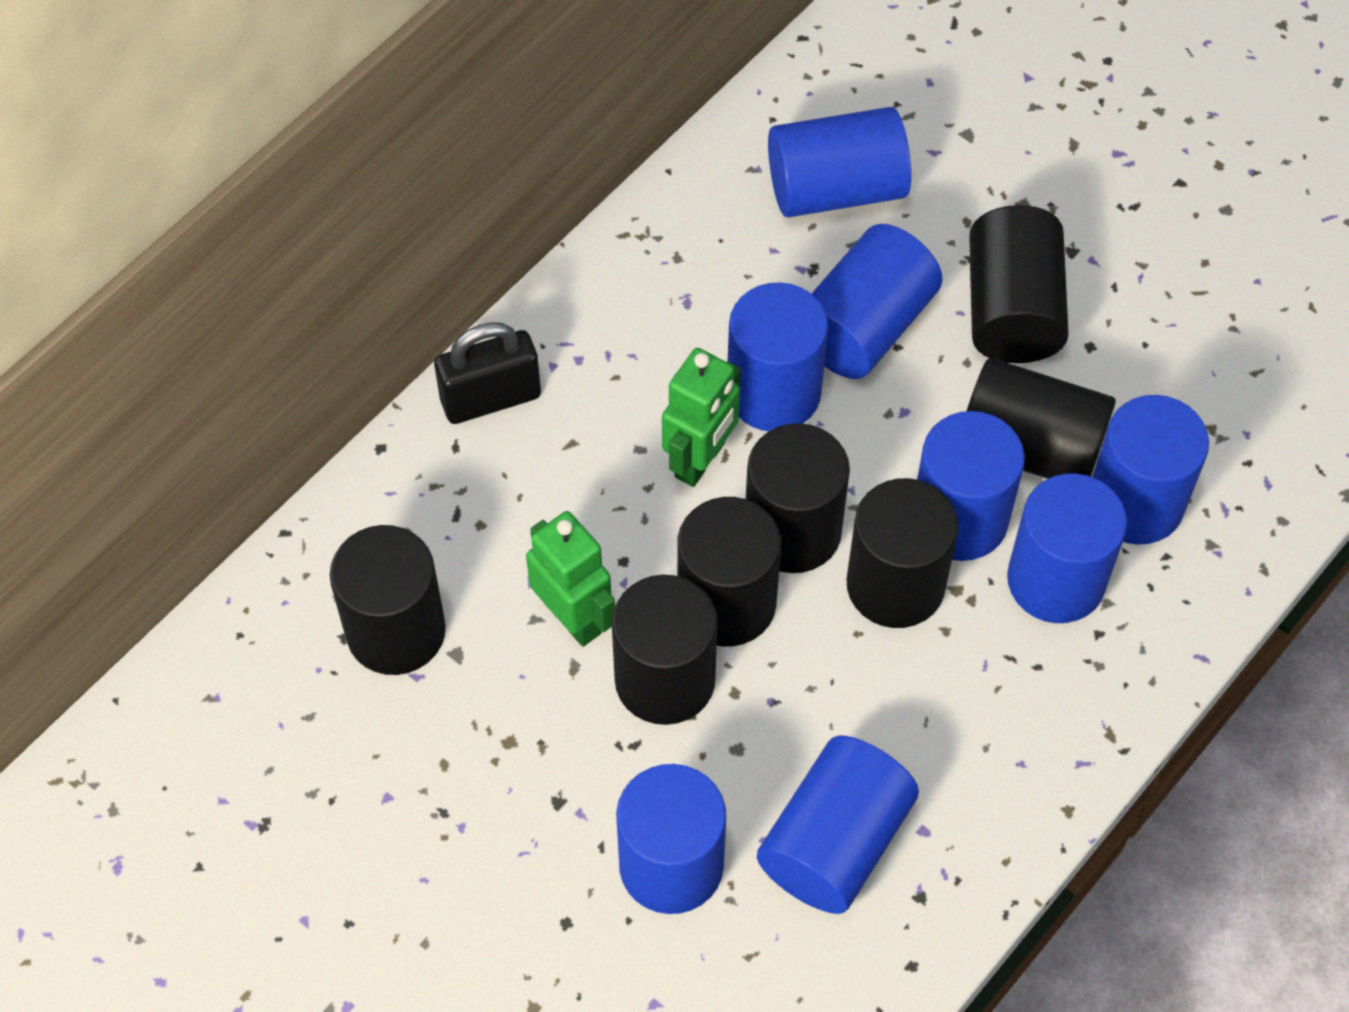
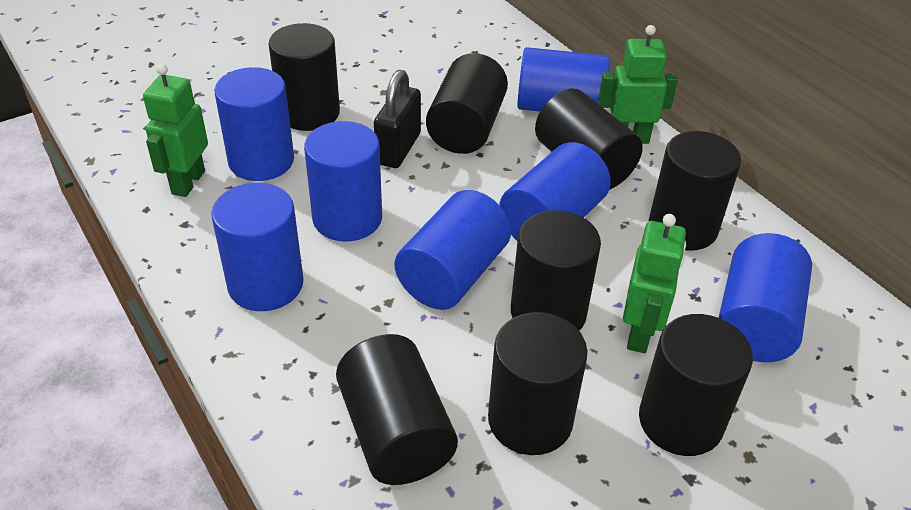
black cylinder: [330,525,446,675] [612,575,718,725] [677,497,781,646] [746,423,850,573] [847,478,958,628] [967,358,1116,479] [969,205,1069,363] = 7 -> [269,23,340,131] [336,334,458,485] [426,53,508,154] [488,312,588,455] [511,210,601,330] [535,88,643,190] [639,314,753,456] [649,131,741,251] = 8
blue cylinder: [616,764,726,914] [728,282,828,431] [757,736,919,914] [768,107,911,218] [811,224,943,379] [917,411,1025,561] [1007,473,1127,623] [1092,395,1209,545] = 8 -> [211,183,303,311] [214,67,294,181] [304,121,382,242] [395,190,511,310] [499,142,611,241] [517,47,610,112] [719,233,812,362] = 7
green robot: [526,511,615,647] [662,348,741,487] = 2 -> [143,64,208,197] [598,25,678,144] [623,214,686,353] = 3

